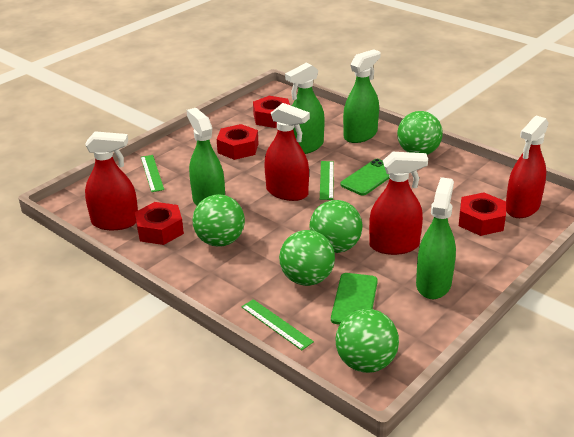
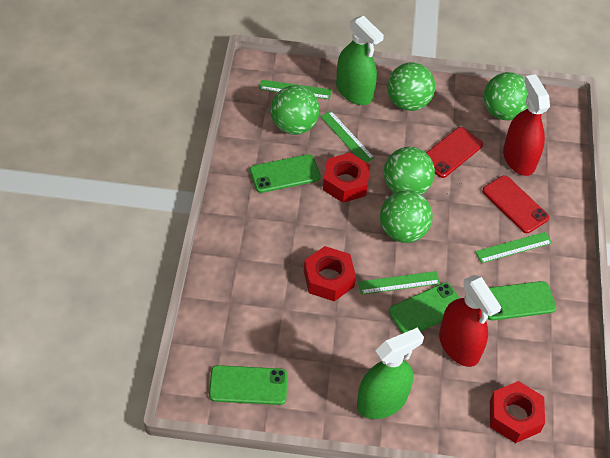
green phone: [331,273,378,325] [340,159,389,195] = 2 -> [209,365,288,405] [250,154,321,193] [389,283,460,334] [488,281,556,321] = 4
green ruler: [141,155,164,192] [241,299,314,350] [320,161,334,200] = 3 -> [259,80,332,100] [320,111,374,163] [358,271,440,295] [475,232,552,263] = 4
green spray bottle: [187,108,225,206] [285,62,325,154] [343,49,380,143] [416,177,456,299] = 4 -> [336,15,384,105] [357,328,424,419] = 2
red nut: [135,202,184,245] [217,124,259,160] [253,96,290,128] [459,192,506,236] = 4 -> [304,246,356,301] [323,153,370,203] [490,381,545,443] = 3
red phone: none = 0 -> [426,127,483,178] [482,175,549,233] = 2
red spray bottle: [85,131,138,230] [264,103,310,201] [369,152,428,255] [506,115,548,218] = 4 -> [439,275,501,367] [503,74,550,176] = 2

